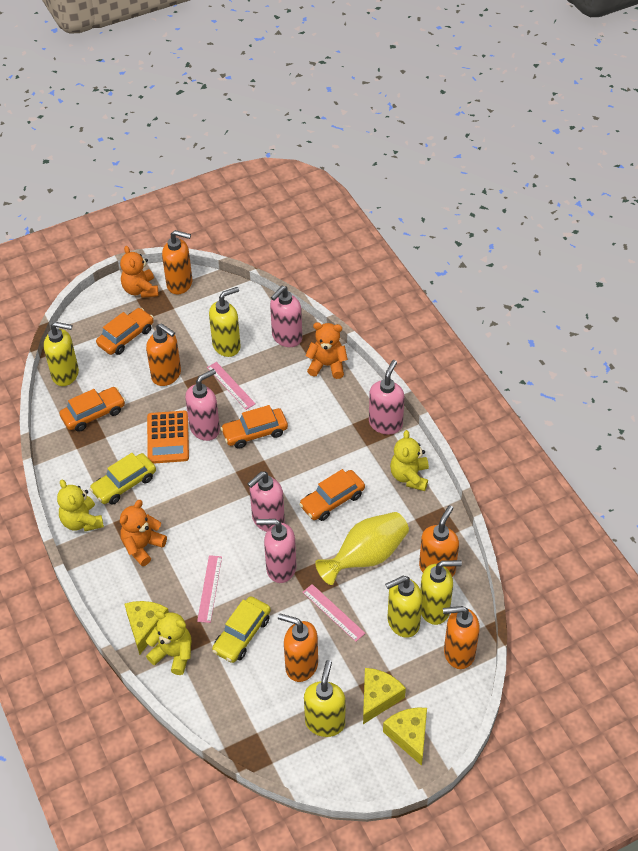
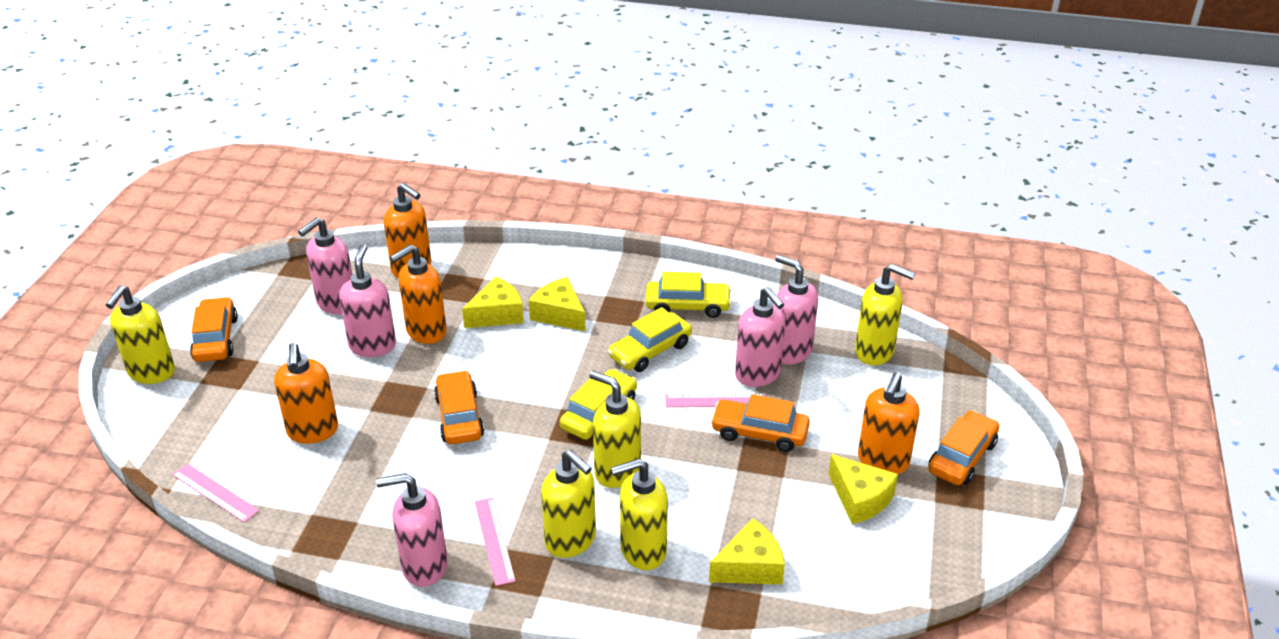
orange calculator: [147,411,189,464] = 1 -> none = 0
orange soap dispenser: [146,323,181,386] [162,230,192,294] [278,613,318,682] [419,505,459,577] [443,606,480,669] = 5 -> [274,343,338,444] [384,183,431,278] [390,244,447,344] [858,372,920,474] = 4
orange teddy bear: [120,246,159,298] [120,500,167,566] [305,322,348,379] = 3 -> none = 0
yellow car: [89,453,156,505] [212,596,271,663] = 2 -> [560,369,637,440] [608,307,692,372] [645,272,732,318] = 3
yellow cheese: [125,601,169,655] [363,668,406,724] [383,708,427,766] = 3 -> [462,277,524,328] [529,277,586,331] [709,518,785,584] [829,454,898,524] = 4
yellow teddy bear: [57,480,104,531] [146,611,191,675] [390,430,429,491] = 3 -> none = 0
yellow vase: [315,512,409,585] = 1 -> none = 0

